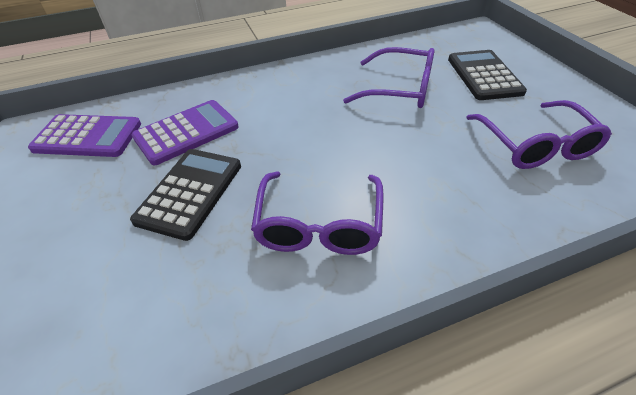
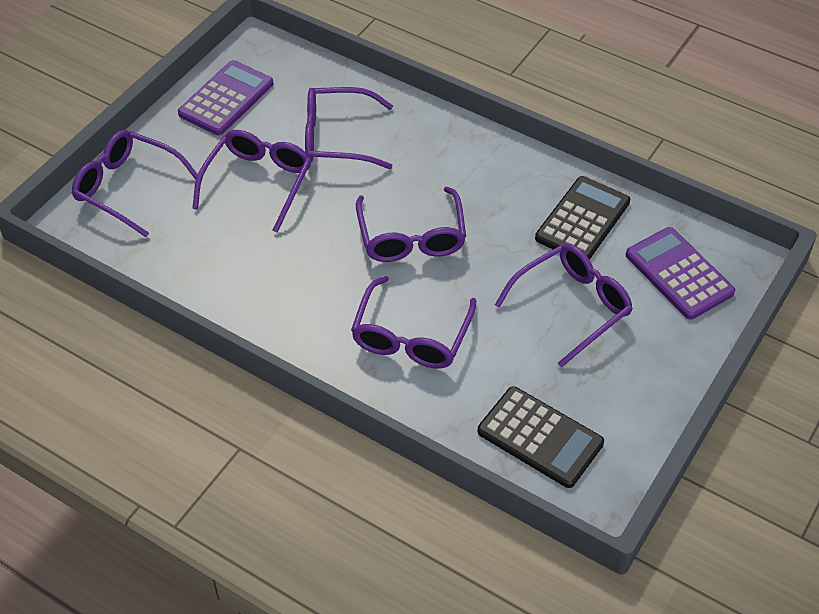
purple glasses: [251,171,384,255] [343,47,435,108] [466,100,612,169] = 3 -> [72,130,198,237] [192,130,311,233] [305,87,393,169] [351,276,476,369] [356,187,466,262] [495,244,633,368] = 6

